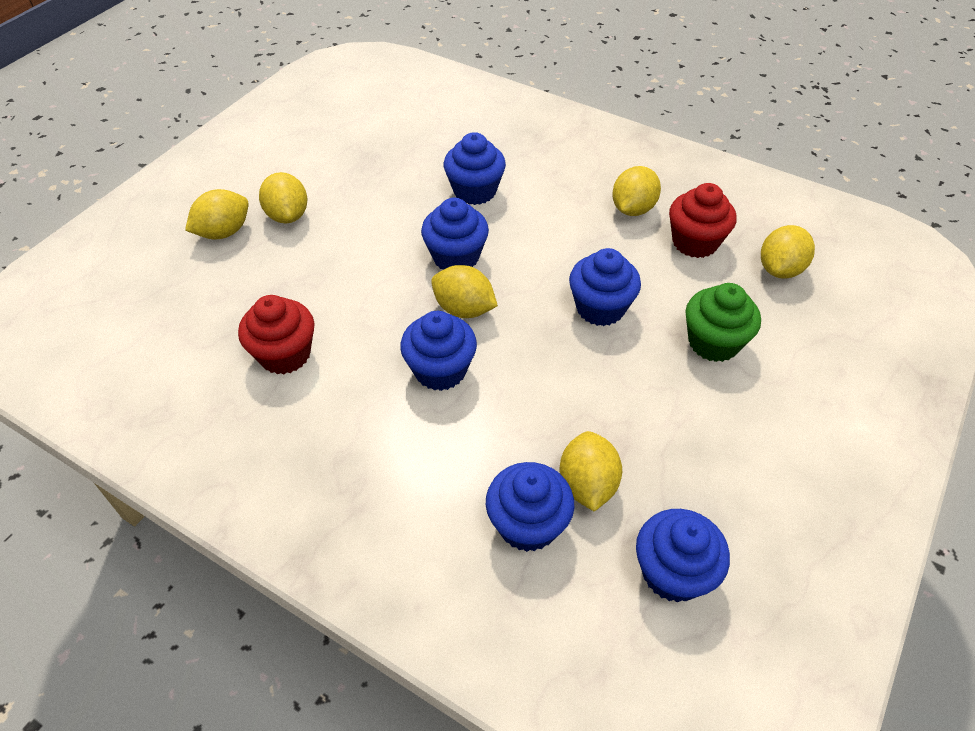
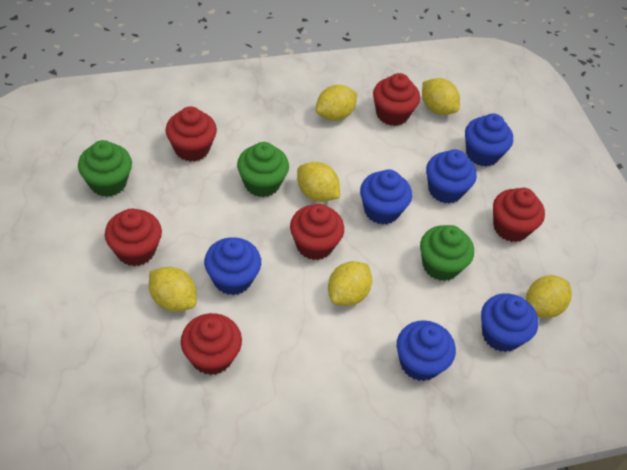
green cupcake: [685,283,761,362] = 1 -> [78,140,132,197] [237,142,289,197] [420,225,474,281] = 3
red cupcake: [238,295,315,374] [669,183,736,258] = 2 -> [105,209,162,266] [165,106,217,162] [181,313,242,375] [290,204,344,260] [373,73,420,126] [493,188,545,242] = 6

